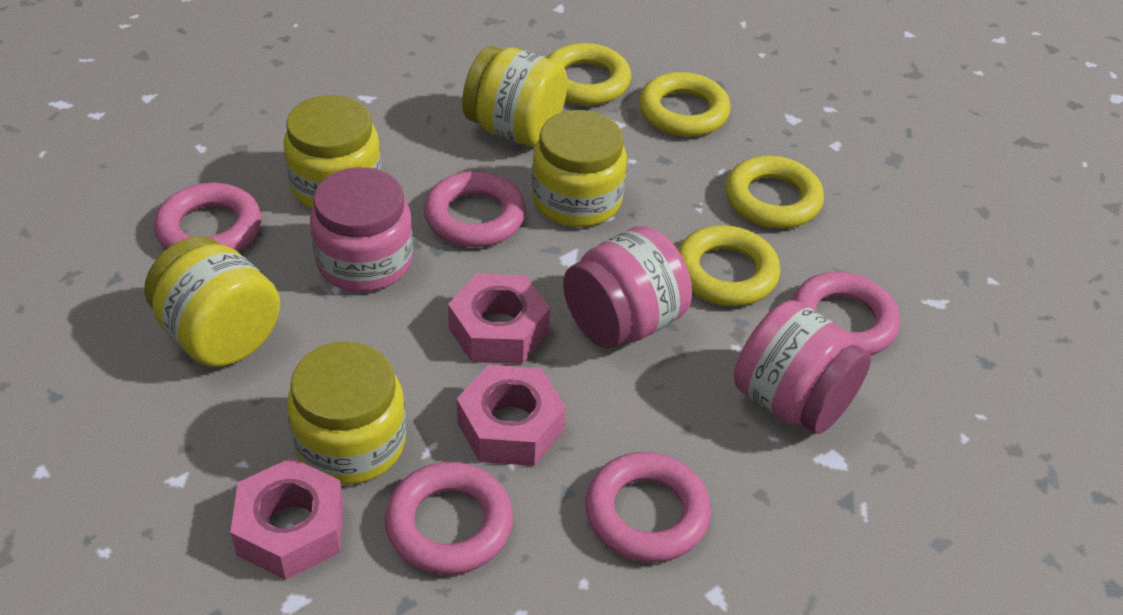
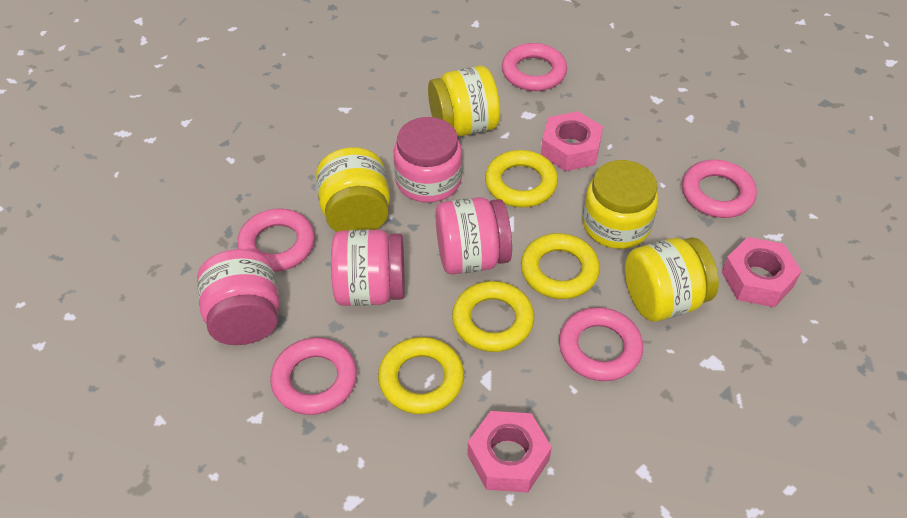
pink jar: [310,167,413,292] [563,226,692,348] [734,300,871,434] = 3 -> [197,249,279,345] [331,229,405,306] [394,117,462,203] [435,197,512,275] = 4
yellow jar: [144,236,280,367] [283,95,382,208] [287,341,406,484] [462,46,568,147] [532,110,627,227] = 5 -> [316,147,390,232] [428,66,500,136] [582,160,658,249] [625,237,719,322] = 4

